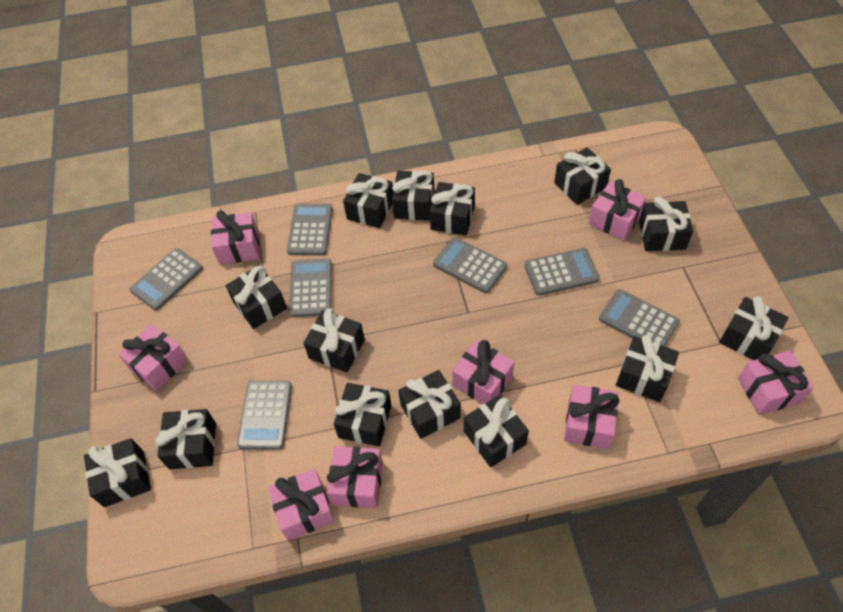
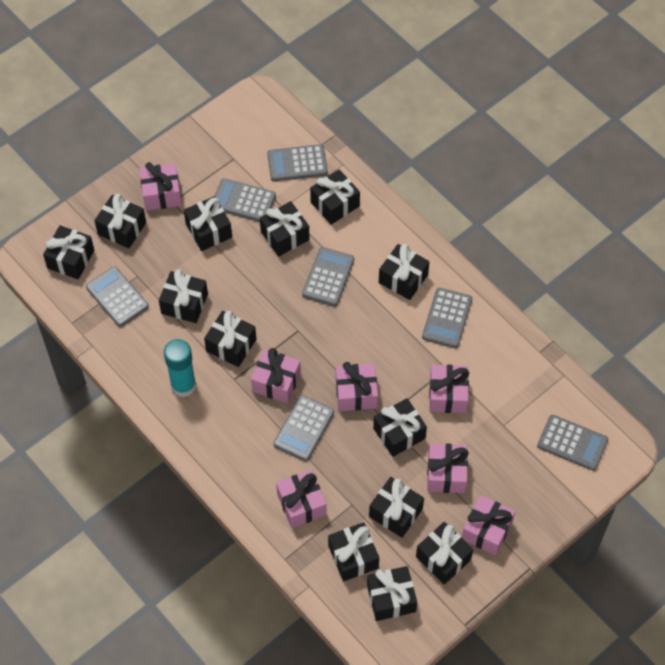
black gift: [84,438,151,507] [155,409,216,469] [225,265,287,329] [304,308,365,372] [334,383,392,447] [343,173,393,228] [392,171,435,221] [398,370,461,439] [430,182,475,235] [464,395,529,467] [554,147,611,205] [616,335,679,402] [639,196,693,251] [719,296,789,360] = 14 -> [43,225,94,279] [94,194,146,248] [159,269,208,323] [184,196,232,251] [204,311,256,367] [260,201,310,256] [310,169,360,225] [328,522,379,581] [367,566,417,621] [369,477,424,538] [373,398,427,457] [379,244,430,300] [416,522,473,584] = 13
pink gift: [118,324,189,391] [211,210,259,265] [268,469,335,541] [327,446,383,508] [452,340,514,404] [564,385,619,449] [588,179,646,241] [738,351,814,415] = 8 -> [140,162,182,211] [251,348,301,403] [276,470,326,528] [336,362,378,411] [427,443,469,493] [429,365,469,413] [462,495,515,556] = 7
turquoise glue stick: none = 0 -> [164,339,196,397] = 1

